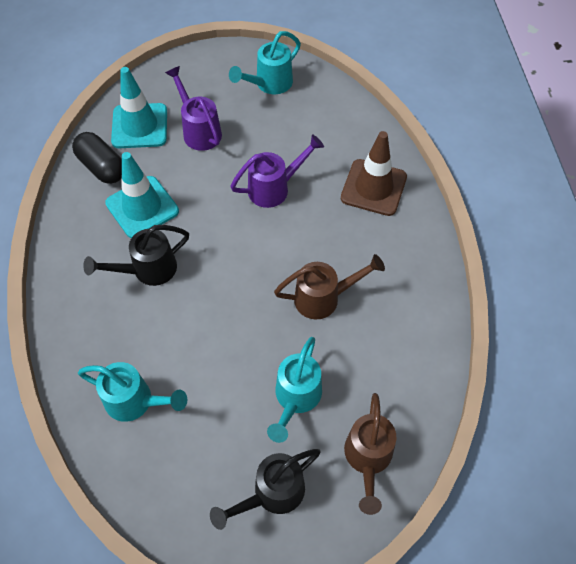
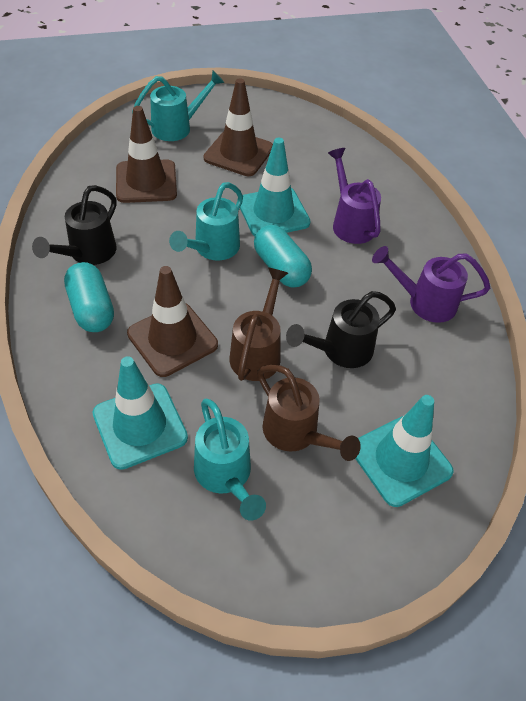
black capsule: [72,132,122,184] = 1 -> none = 0
brown traffic cone: [341,131,407,216] = 1 -> [116,106,177,203] [127,266,218,377] [203,78,273,176] = 3
turquoise capsule: none = 0 -> [64,262,114,332] [254,225,312,287] = 2
turquoise traffic cone: [105,152,179,238] [111,67,167,148] = 2 -> [93,356,188,470] [240,138,311,236] [355,395,454,507] = 3

